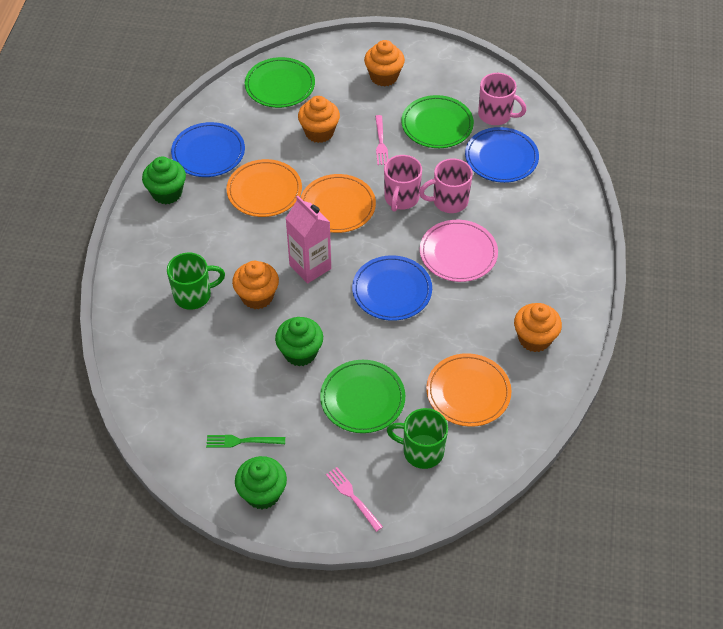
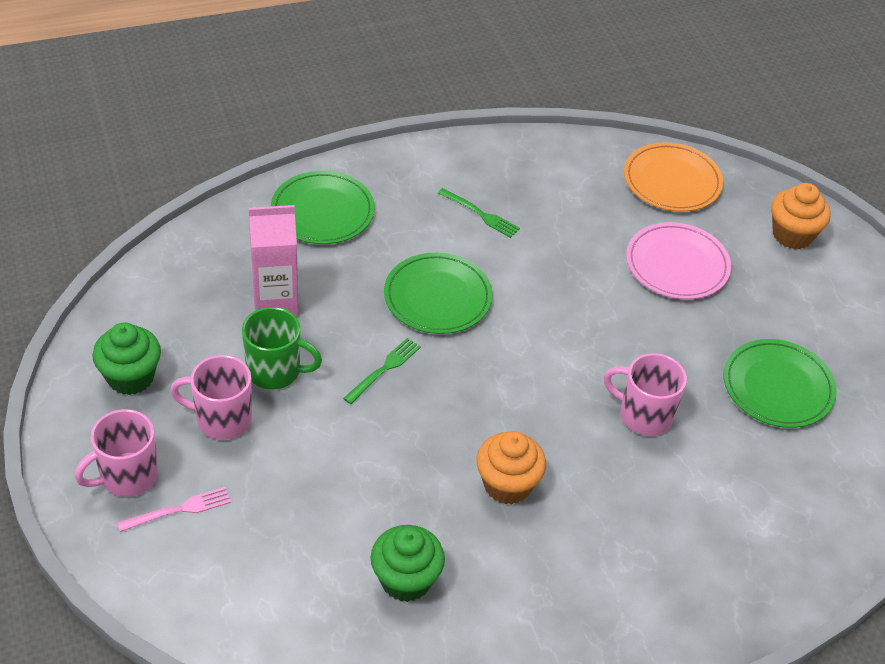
blue plate: [171,122,245,177] [352,255,432,321] [465,127,539,183] = 3 -> none = 0
green cupcake: [142,157,186,204] [235,456,287,509] [275,317,323,366] = 3 -> [92,322,161,395] [371,525,445,602] = 2
green fork: [206,435,285,448] = 1 -> [343,338,421,404] [438,188,520,238] = 2
green mug: [167,253,225,310] [387,408,448,469] = 2 -> [242,307,322,390] = 1
orange cupcake: [232,261,279,309] [298,96,340,143] [364,40,405,86] [514,303,562,352] = 4 -> [476,431,546,504] [771,183,831,249] = 2
orange plate: [226,159,302,217] [301,174,376,233] [426,353,511,427] = 3 -> [624,142,723,212] = 1
pink fork: [326,467,383,532] [375,115,389,165] = 2 -> [117,487,231,532] = 1

